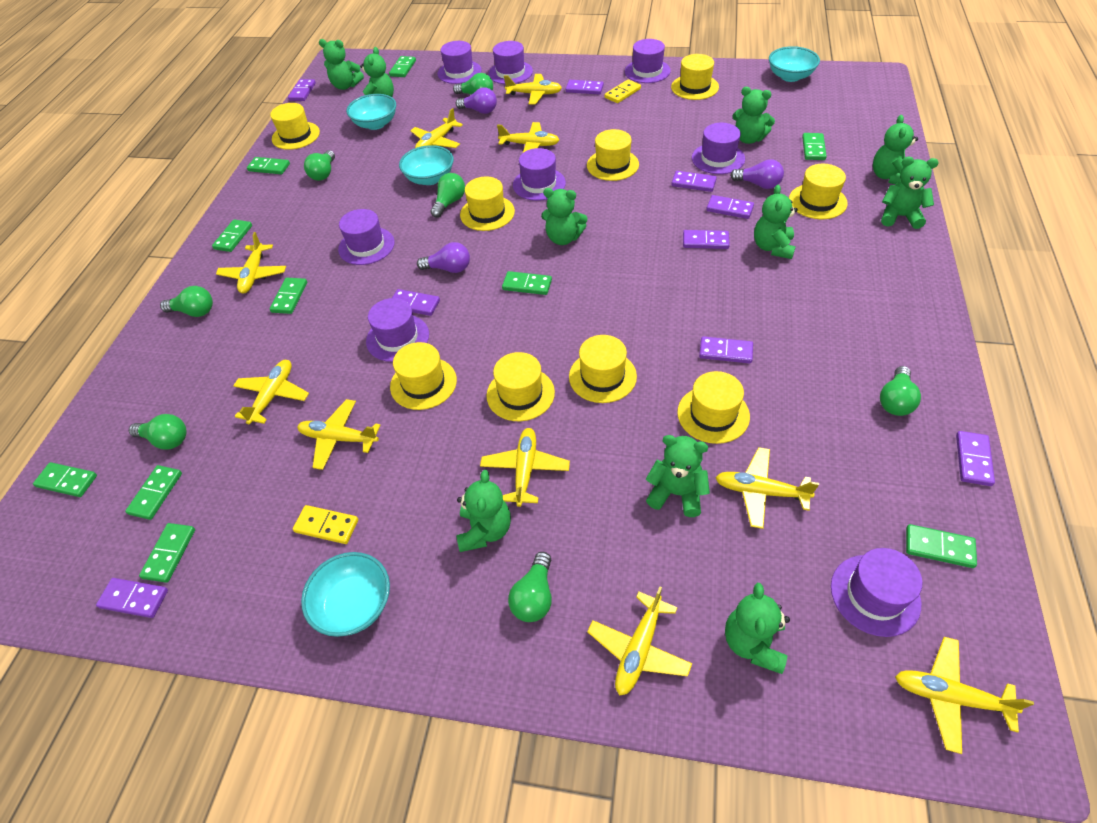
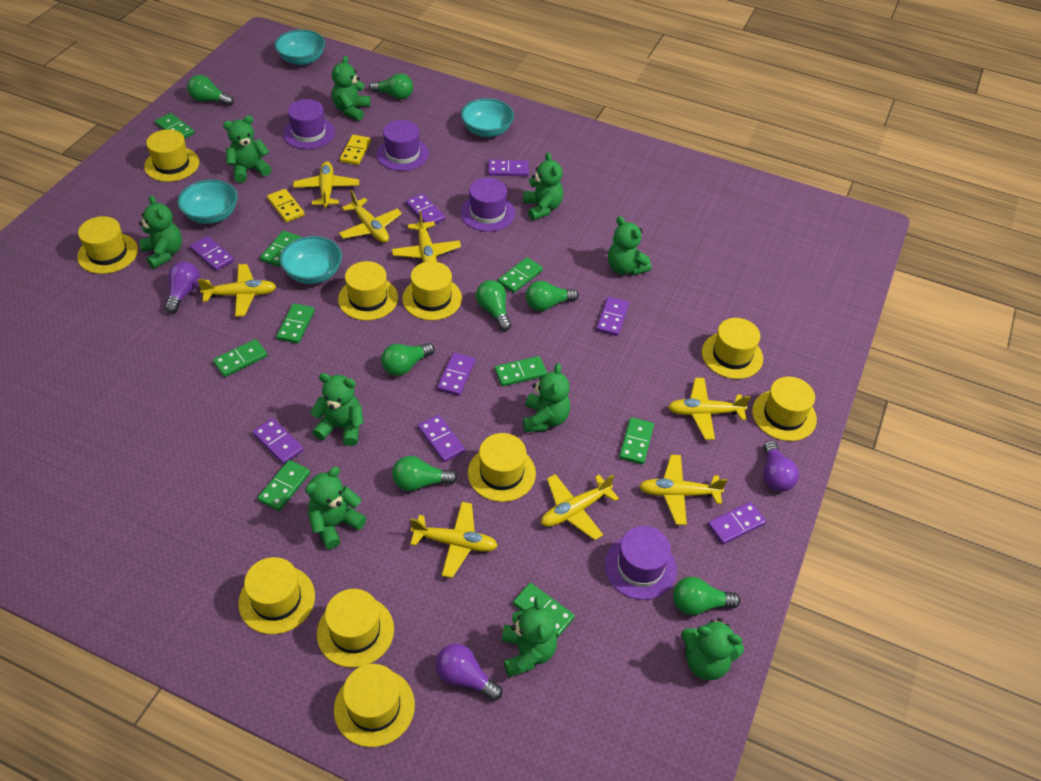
green domino: [33,462,97,497] [125,465,182,520] [139,523,195,583] [212,219,252,252] [247,157,290,174] [269,278,307,314] [389,56,416,77] [502,271,552,295] [802,133,827,160] [906,524,977,568] = 10 -> [155,113,194,139] [213,339,268,377] [258,460,310,511] [260,231,301,267] [276,303,315,344] [495,356,547,387] [498,257,543,293] [513,583,575,637] [619,417,654,465] = 9
purple domino: [96,578,168,618] [288,79,316,101] [392,289,440,316] [566,80,604,95] [671,171,717,192] [683,230,730,249] [699,336,753,364] [706,195,754,219] [956,431,995,486] = 9 -> [190,236,234,271] [252,418,304,464] [406,193,445,224] [418,415,465,462] [437,353,475,396] [488,160,529,176] [596,297,629,336] [708,502,766,545] = 8
purple hat: [338,209,395,265] [366,298,429,362] [437,41,482,84] [488,41,533,84] [513,148,566,201] [625,39,671,83] [692,123,745,174] [831,548,922,637] = 8 -> [283,99,335,149] [376,120,429,171] [460,178,515,232] [604,526,677,600] = 4
yellow hat: [270,103,320,150] [390,342,457,410] [460,177,515,231] [486,352,555,421] [569,335,637,403] [587,129,639,181] [671,54,719,100] [677,371,750,444] [789,164,848,219] = 9 -> [77,216,138,274] [144,129,199,182] [238,557,315,634] [317,589,394,668] [334,664,415,747] [338,261,398,320] [402,261,462,320] [468,433,536,502] [702,318,763,379] [752,377,817,441] = 10
yellow plane: [216,232,286,294] [233,360,309,424] [297,399,380,470] [410,108,463,148] [480,428,570,507] [497,122,559,153] [504,74,562,104] [587,586,692,696] [715,447,819,529] [895,637,1034,754] = 10 -> [197,264,276,317] [293,161,359,208] [339,190,402,243] [392,211,461,263] [410,502,498,578] [541,474,619,540] [639,455,727,525] [668,378,751,440] = 8

